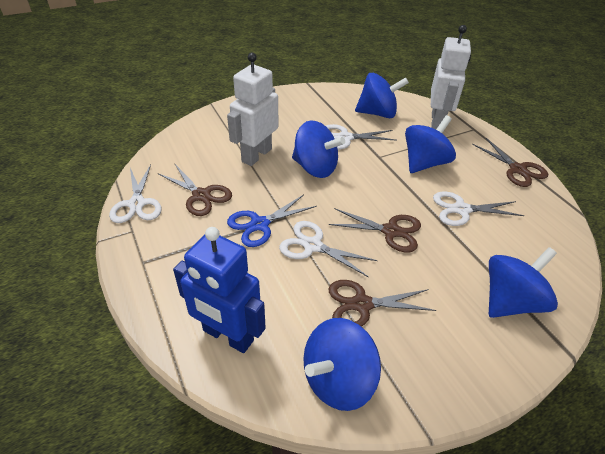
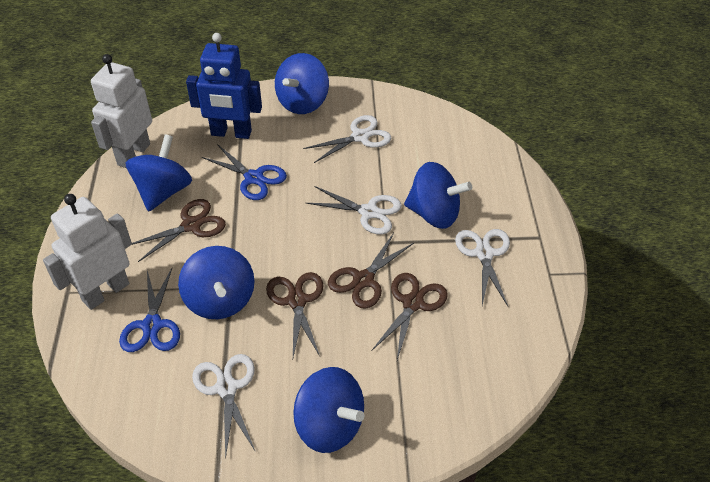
blue scissors: [227,195,317,247] = 1 -> [119,268,180,352] [202,144,287,200] = 2

